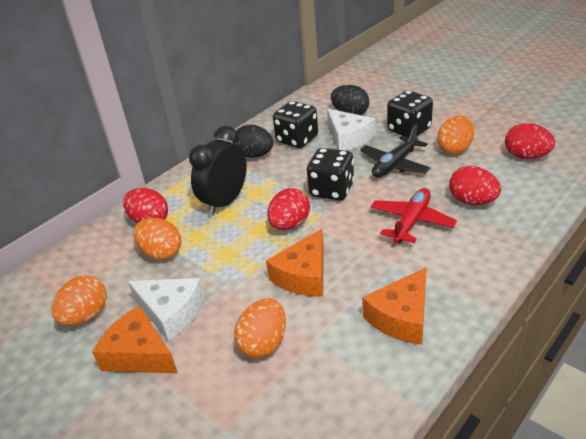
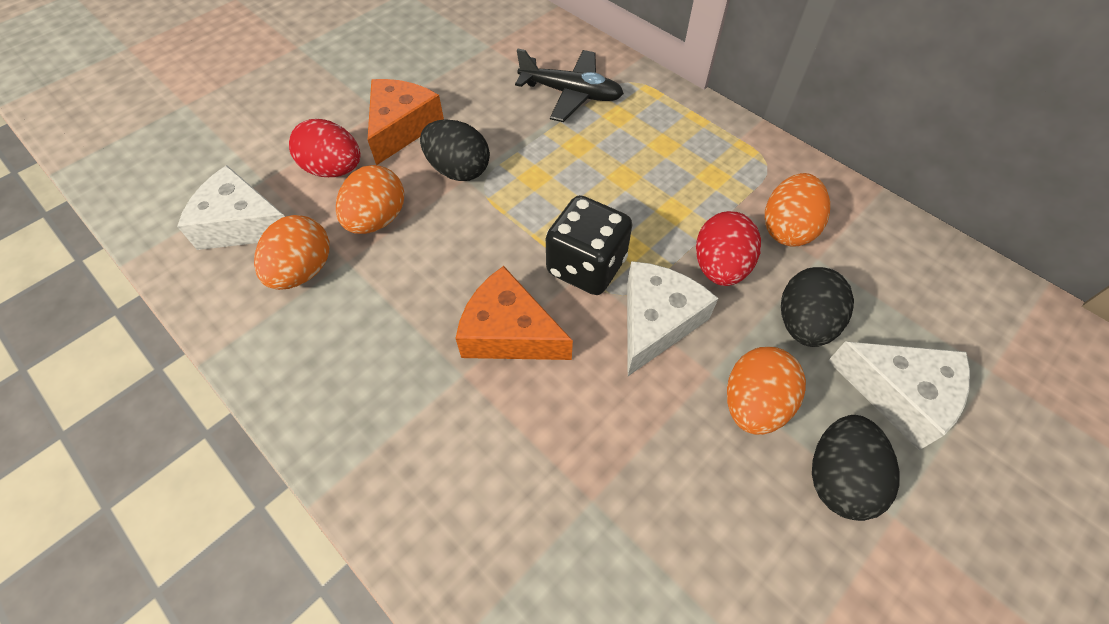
black clock: [189,126,247,215] = 1 -> none = 0
black dice: [273,101,318,148] [307,148,354,200] [387,90,433,137] = 3 -> [546,195,632,295] = 1
black egg: [233,124,273,158] [331,85,369,115] = 2 -> [420,119,490,181] [781,267,854,347] [812,415,900,521] = 3
orange cheese: [92,306,178,373] [266,229,324,297] [362,267,427,345] = 3 -> [368,79,444,165] [456,266,573,360] = 2
red egg: [123,188,168,223] [267,188,310,230] [449,166,501,205] [505,123,555,159] = 4 -> [289,119,360,177] [696,211,761,286] = 2
red plane: [370,188,457,243] = 1 -> none = 0
white cheese: [128,278,204,341] [327,109,375,151] = 2 -> [177,165,285,250] [627,261,718,376] [828,341,970,450] = 3

